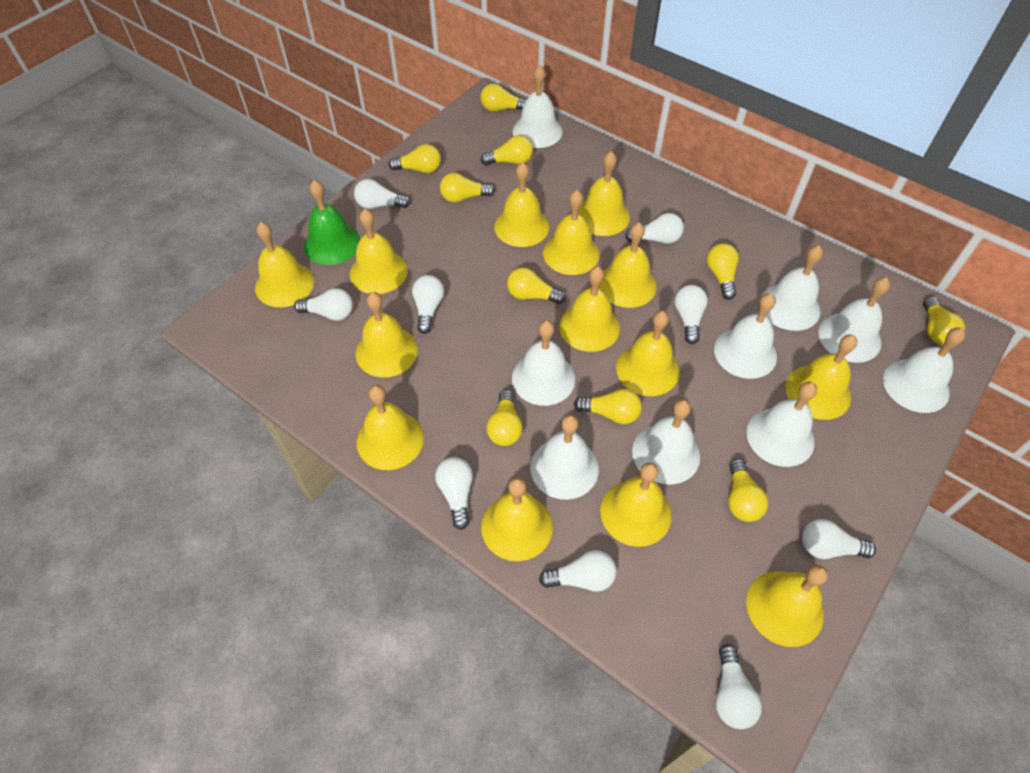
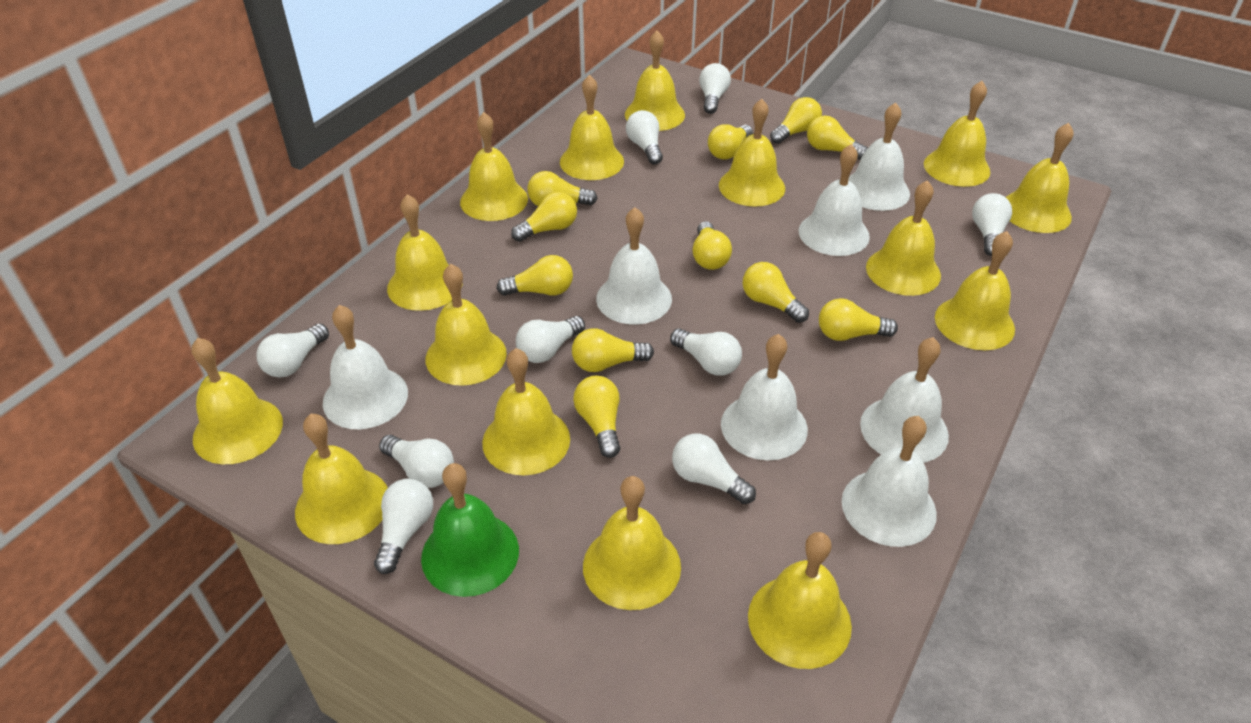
white bell: [512,320,575,406] [513,65,563,148] [530,415,599,500] [632,399,700,484] [714,293,777,379] [747,382,817,467] [760,245,823,331] [818,277,890,363] [883,328,966,413] = 9 -> [323,305,408,429] [596,207,672,325] [721,334,808,460] [799,144,870,256] [842,416,937,547] [848,102,910,211] [860,337,949,463] = 7
yellow bell: [255,222,314,307] [350,209,408,294] [355,292,418,377] [357,385,424,470] [481,477,553,561] [494,162,549,247] [543,190,600,275] [559,266,620,352] [578,151,630,236] [599,222,657,308] [600,462,672,547] [616,311,680,396] [746,565,828,647] [785,334,857,420] = 14 -> [191,338,283,464] [295,414,387,544] [387,194,463,311] [426,264,507,386] [460,112,528,221] [482,348,570,475] [560,75,624,180] [583,476,681,610] [625,30,685,131] [719,99,785,207] [748,532,852,669] [866,180,941,296] [924,81,990,187] [935,231,1015,350] [1006,123,1073,233] = 15
yellow light bulb: [388,144,441,173] [440,173,495,203] [480,84,527,112] [480,135,533,165] [487,389,523,446] [507,268,566,304] [574,389,642,424] [707,243,739,300] [728,459,768,522] [923,297,965,345] = 10 -> [497,255,573,296] [511,192,577,242] [527,171,598,206] [572,328,654,372] [573,376,620,458] [693,221,732,270] [708,124,753,159] [743,262,809,323] [770,97,822,144] [807,116,868,160] [819,298,898,341] = 11

